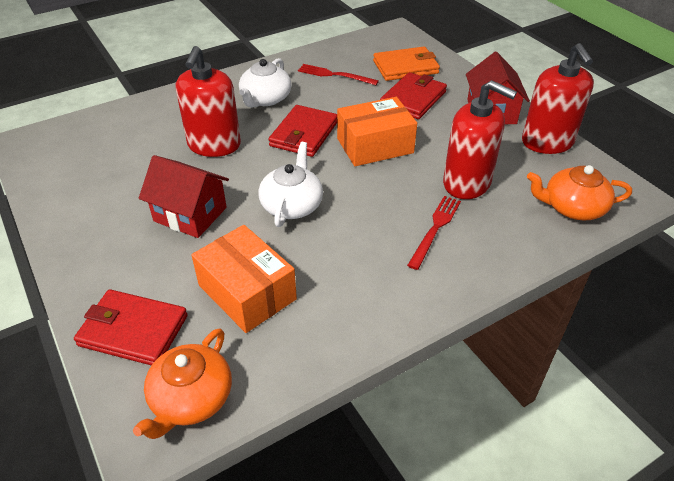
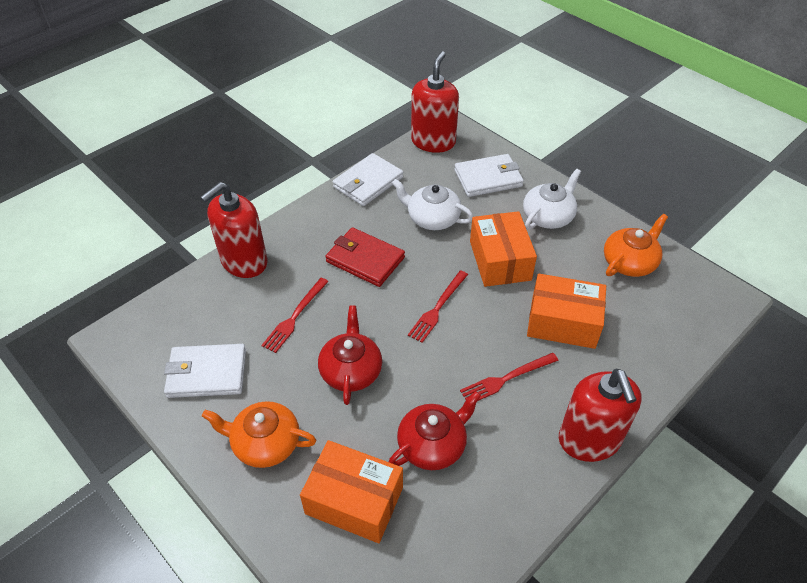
orange box: [191,225,297,333] [337,97,417,166] = 2 -> [300,440,403,543] [470,211,537,287] [527,274,606,349] = 3
orange wallet: [373,46,440,81] = 1 -> none = 0
red fork: [298,64,379,85] [407,196,461,270] = 2 -> [261,278,329,353] [408,270,468,343] [460,353,559,401] = 3
red house: [139,155,229,238] [466,52,530,124] = 2 -> none = 0
red teapot: none = 0 -> [318,306,382,405] [389,391,481,470] = 2
red wallet: [74,289,188,366] [269,105,337,157] [380,72,447,119] = 3 -> [326,227,405,287] = 1
white wallet: none = 0 -> [164,344,246,398] [333,153,403,206] [454,154,524,197] = 3

